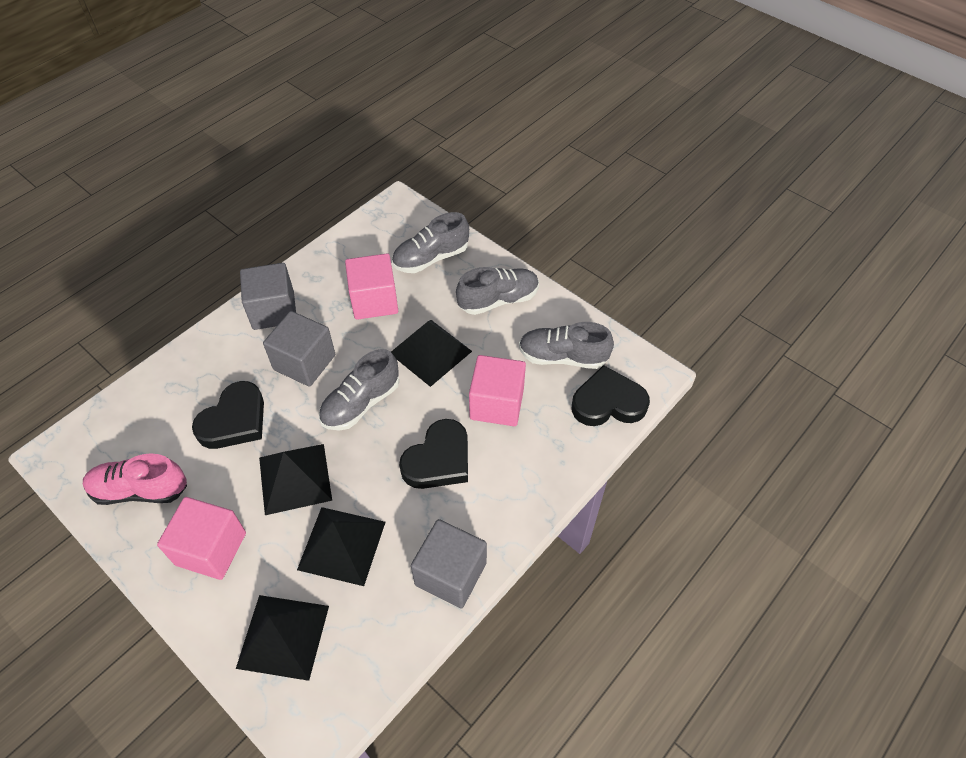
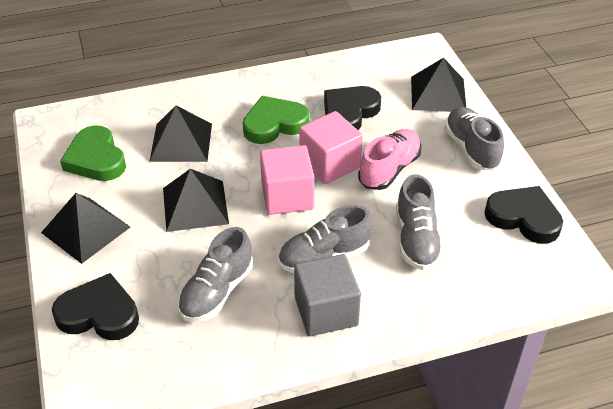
green heart: none = 0 -> [60,125,126,181] [243,96,310,144] = 2
grey cube: [240,263,296,330] [263,311,335,387] [411,519,487,608] = 3 -> [294,254,361,336] = 1
pink cube: [157,497,246,580] [345,253,398,320] [469,355,526,426] = 3 -> [260,145,314,215] [300,111,363,184] = 2

